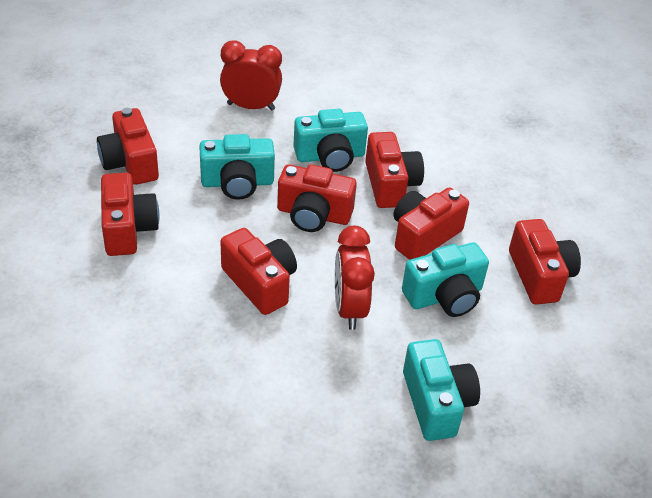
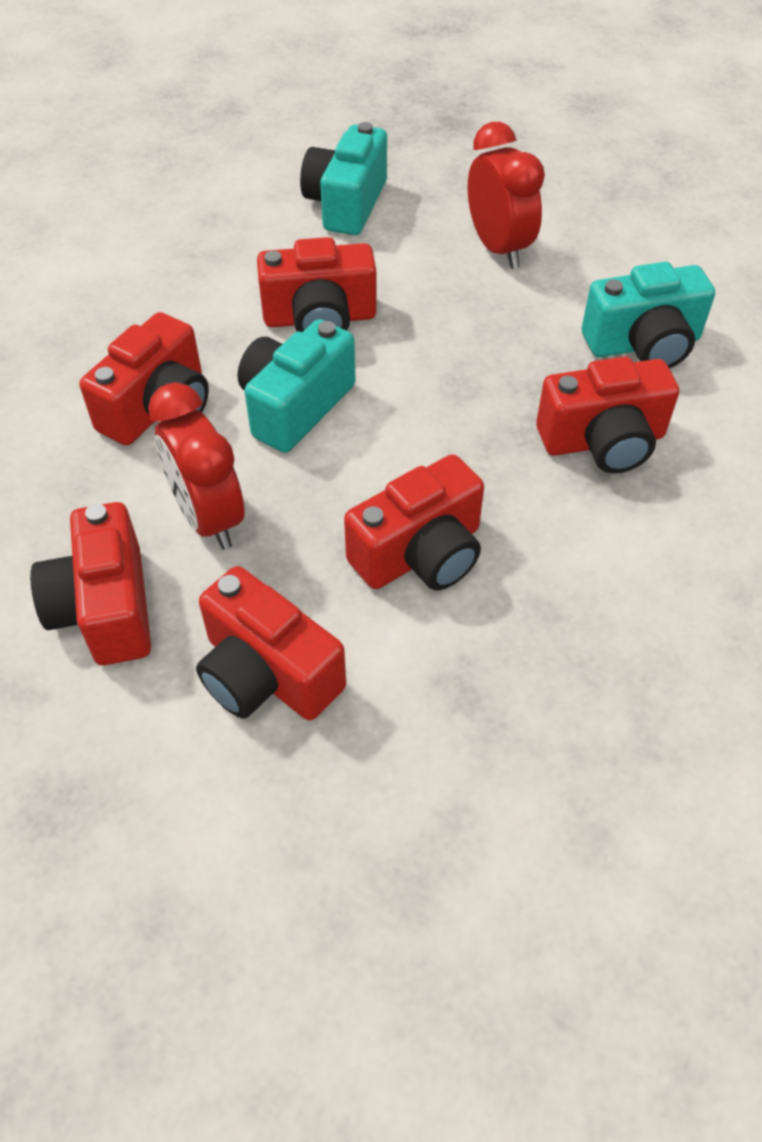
red camera: [97,108,159,185] [101,173,160,256] [221,228,297,315] [277,164,357,232] [365,132,424,208] [393,187,469,260] [509,219,581,305] = 7 -> [30,502,151,665] [79,312,209,446] [196,566,346,720] [257,237,377,332] [344,454,484,591] [536,357,679,473] = 6
turquoise camera: [199,134,275,200] [293,109,368,172] [402,242,489,317] [403,339,480,441] = 4 -> [238,319,356,453] [300,122,387,235] [582,262,715,368] = 3

